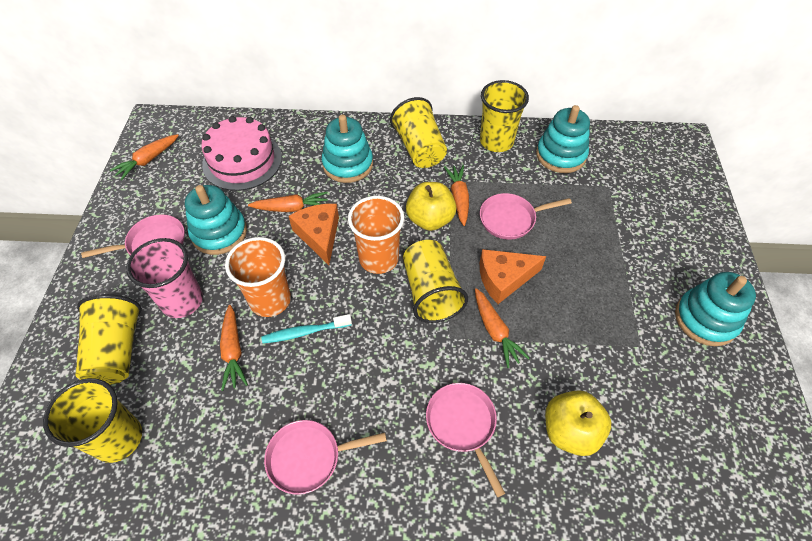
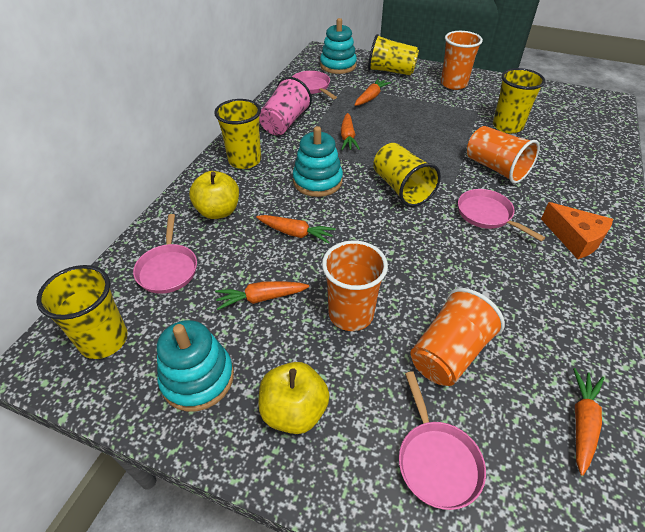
orange cheese: [289,204,339,265] [480,249,546,304] = 2 -> [541,202,613,259] = 1
orange cup: [225,237,291,317] [348,196,404,274] = 2 -> [322,240,388,331] [410,288,505,386] [441,31,483,90] [467,126,540,184] = 4
pink cake: [201,116,282,191] = 1 -> none = 0
turquoise stacking toy: [185,185,247,255] [322,115,373,183] [536,105,590,173] [675,272,756,346] = 4 -> [157,320,234,412] [293,126,343,197] [320,18,357,74] = 3
turquoise toothbrush: [261,314,352,343] = 1 -> none = 0

